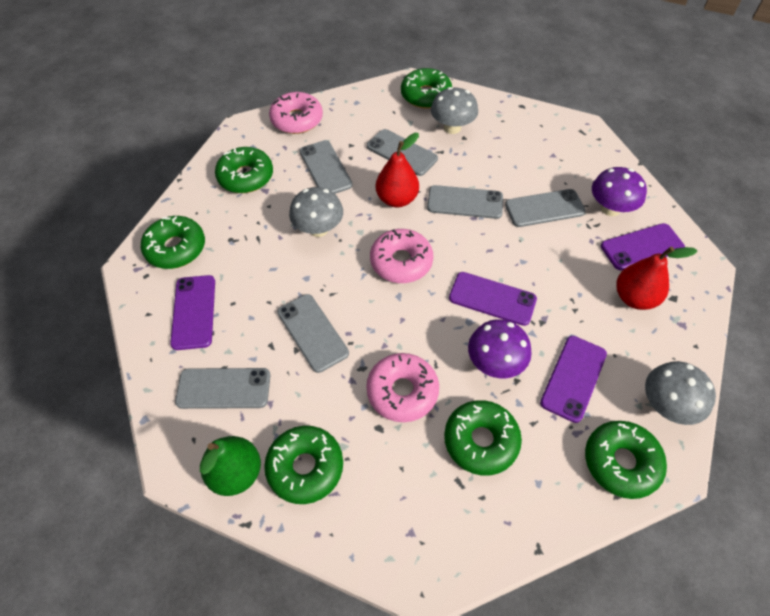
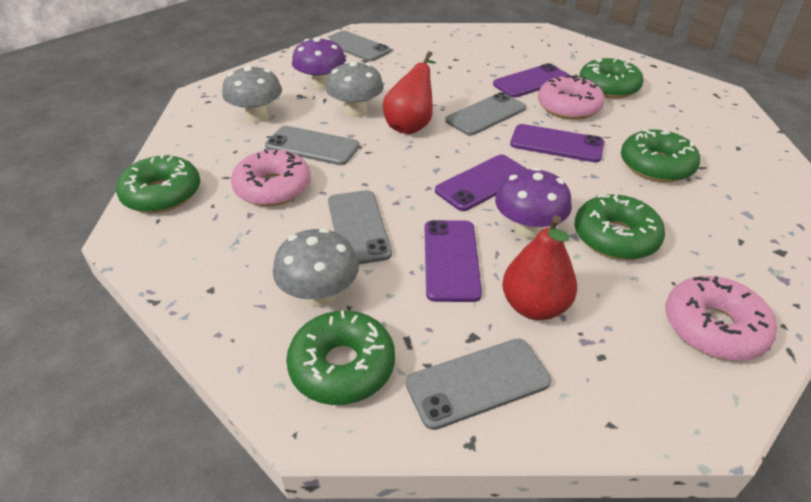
green donut: [141,216,205,269] [215,147,273,193] [264,426,343,504] [401,68,452,109] [444,400,522,476] [585,421,667,499] = 6 -> [116,154,200,213] [286,311,395,405] [575,194,665,260] [579,58,643,99] [621,129,700,182] = 5
green pear: [200,436,261,496] = 1 -> none = 0
grey phone: [175,368,271,409] [277,294,349,373] [300,140,353,194] [367,129,438,176] [427,185,503,219] [505,189,586,227] = 6 -> [265,126,360,165] [326,31,391,61] [328,190,392,264] [406,339,551,430] [445,92,526,136] = 5

